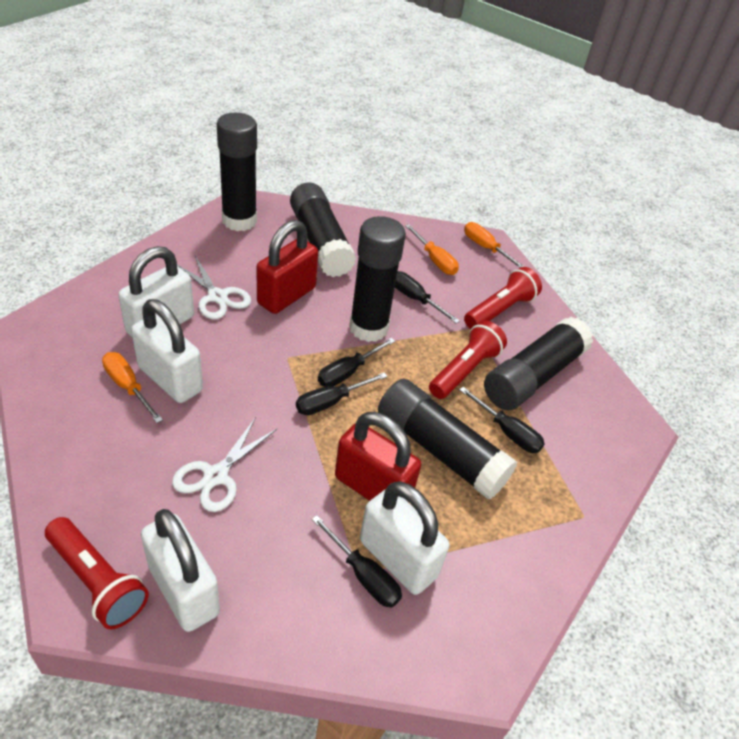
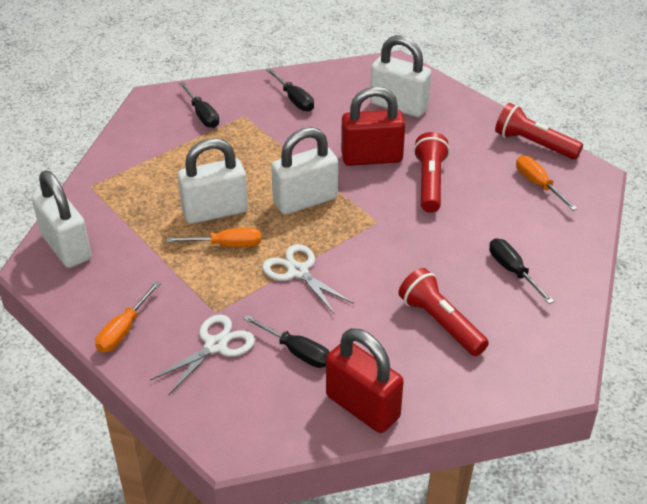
black glue stick: [217,113,257,231] [290,182,356,277] [349,216,406,342] [378,379,517,499] [484,317,593,410] = 5 -> none = 0
black screwdriver: [296,372,388,415] [312,515,402,608] [318,338,395,387] [395,271,460,324] [459,387,545,453] = 5 -> [179,82,219,128] [243,315,330,368] [266,68,314,111] [489,238,554,304] = 4

